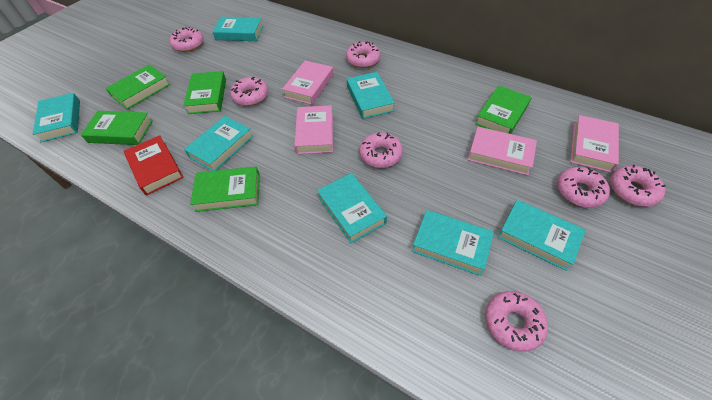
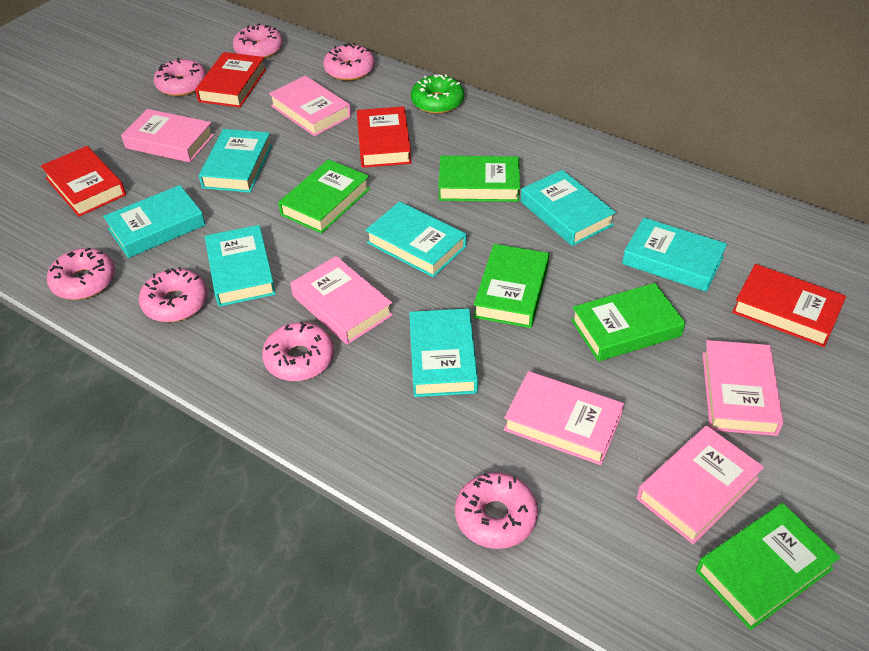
green donut: none = 0 -> [411,74,464,114] = 1
pink book: [282,60,334,105] [294,105,333,154] [468,127,537,175] [570,115,619,173] = 4 -> [121,109,214,162] [269,76,351,136] [290,256,393,345] [504,371,624,465] [636,426,764,544] [702,340,783,436] = 6
red book: [124,135,184,196] = 1 -> [41,146,126,217] [195,52,266,108] [357,106,411,168] [732,264,846,347] = 4

